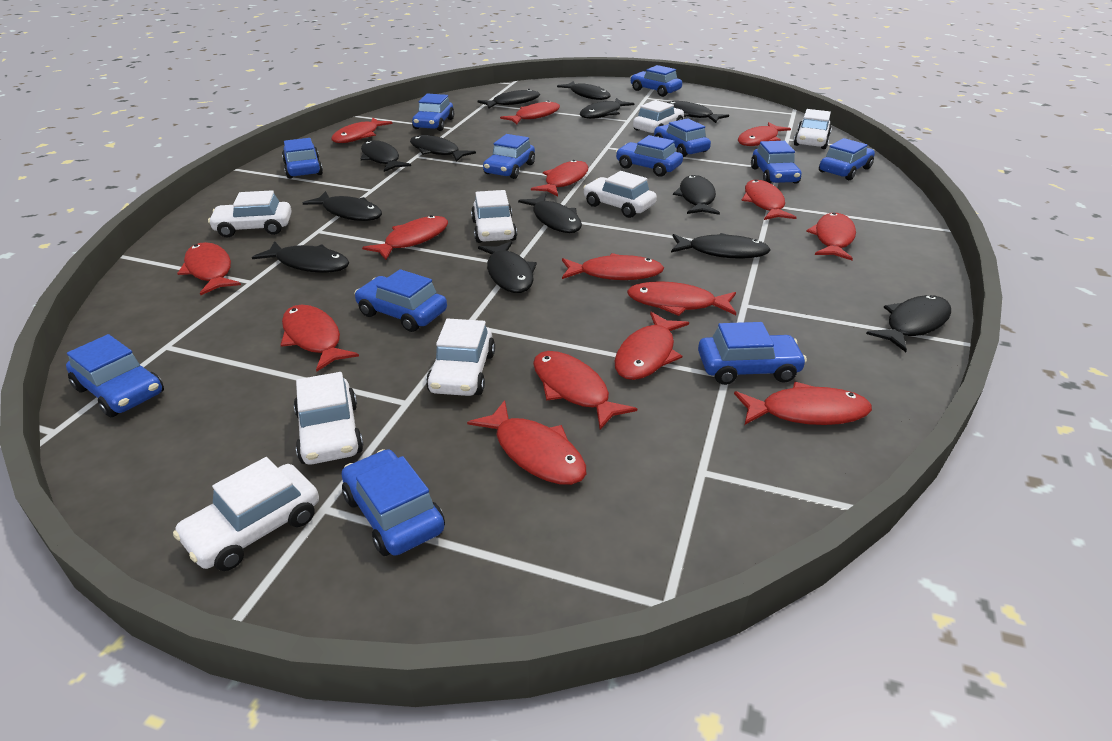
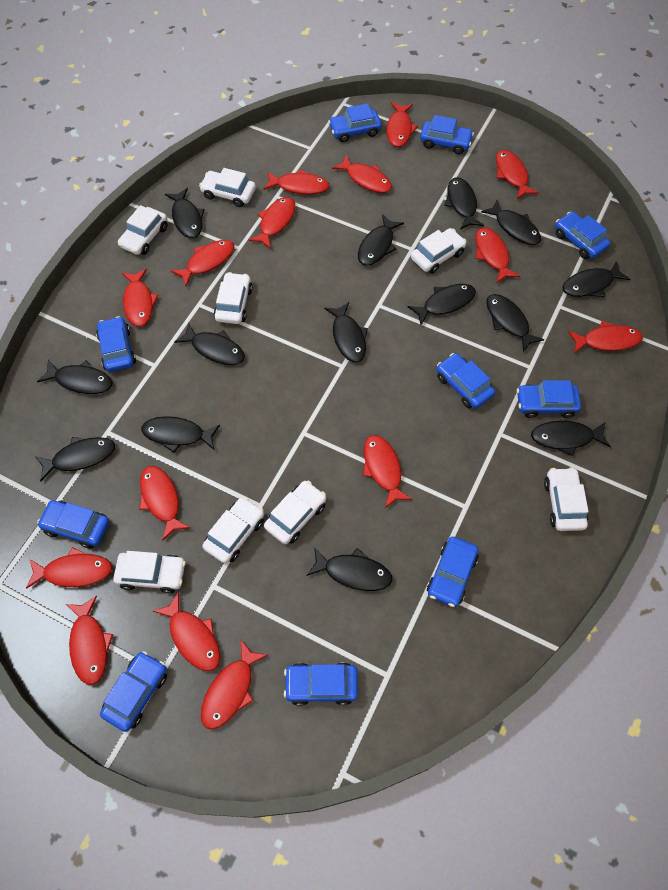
black fish: [252,241,349,273] [303,191,382,221] [361,140,411,172] [410,135,476,161] [477,89,540,109] [478,241,537,293] [518,194,582,233] [557,81,610,100] [580,98,634,119] [667,101,729,123] [671,233,771,259] [673,175,720,215] [866,295,951,352] = 13 -> [35,437,115,481] [37,360,112,394] [141,416,220,453] [165,188,204,238] [174,323,245,365] [307,547,393,591] [325,302,368,362] [358,214,404,266] [408,284,476,325] [444,177,484,230] [481,199,541,245] [486,294,544,352] [531,421,611,456] [562,261,630,297] = 14
blue car: [66,334,164,418] [282,138,323,179] [341,449,445,556] [354,269,447,332] [412,94,454,131] [483,134,535,179] [616,135,683,177] [630,65,682,97] [654,118,711,157] [698,322,807,385] [751,141,802,184] [819,138,875,180] = 12 -> [37,500,109,549] [96,316,136,372] [100,651,167,732] [284,663,358,706] [328,103,382,142] [420,115,474,154] [427,537,479,607] [436,353,495,409] [517,380,581,418] [555,212,610,259] = 10

